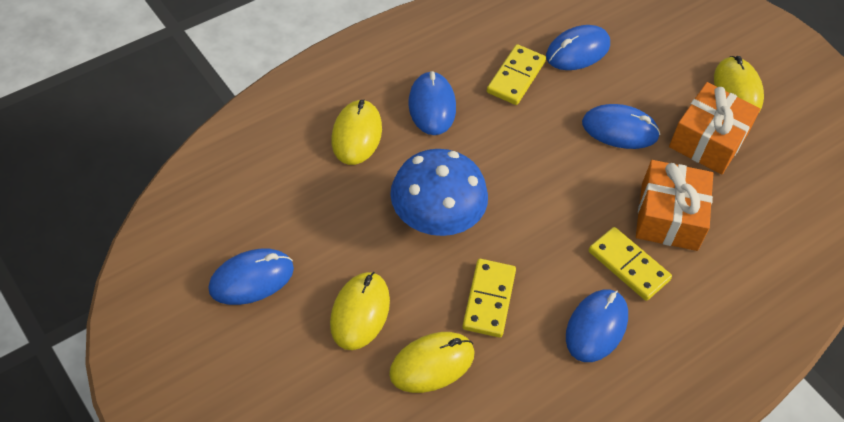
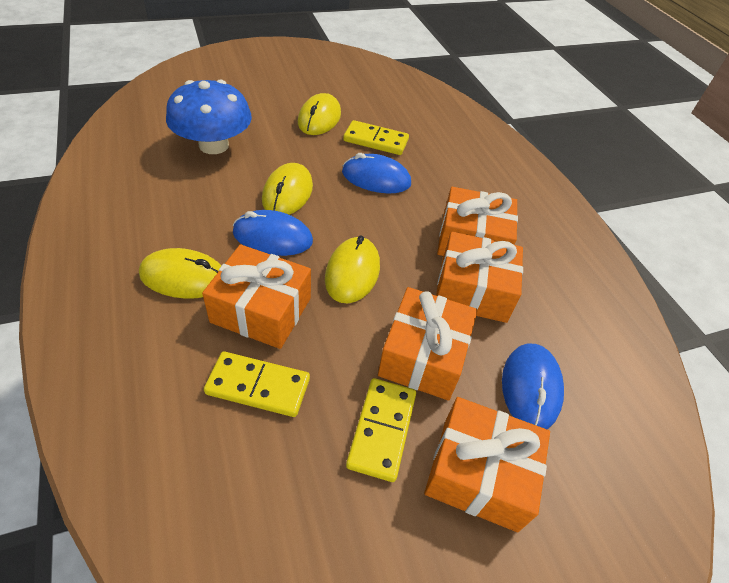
blue mouse: [208,249,294,305] [408,71,456,135] [546,25,610,70] [566,290,628,362] [582,104,660,149] = 5 -> [233,210,313,256] [342,153,411,193] [502,344,564,429] = 3
orange gift: [636,160,713,251] [669,82,760,175] = 2 -> [202,244,311,349] [378,287,478,400] [424,397,550,532] [436,231,523,323] [437,187,518,256] = 5

